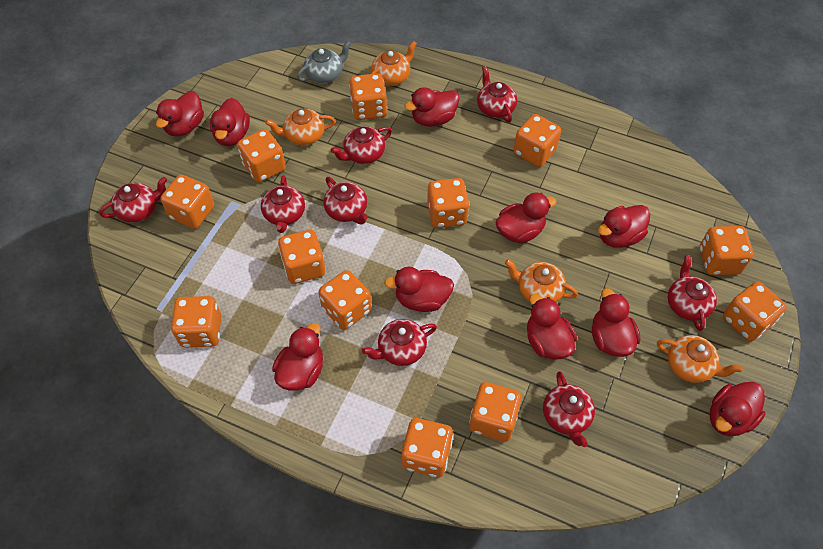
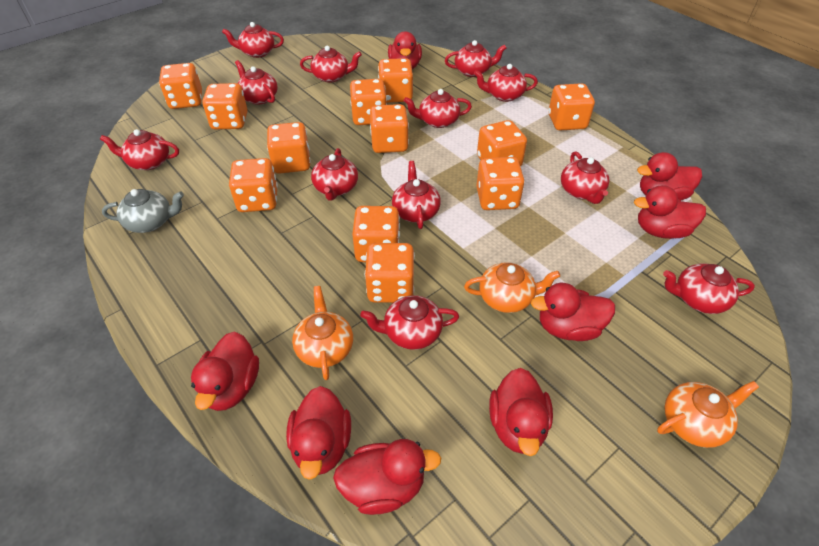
orange teapot: [265,109,335,145] [371,41,417,86] [505,259,578,302] [657,335,743,383] = 4 -> [292,286,353,380] [464,262,560,313] [657,381,759,448] = 3
red duck: [156,91,204,137] [210,98,250,146] [272,323,323,391] [384,267,454,312] [404,87,459,127] [495,192,557,243] [527,294,577,359] [592,288,640,357] [598,205,650,248] [710,382,766,436] = 10 -> [191,332,259,411] [286,386,351,480] [333,439,441,515] [388,31,422,69] [489,368,553,456] [531,283,615,341] [634,185,706,239] [637,152,702,200] = 8
red teapot: [99,177,167,223] [261,175,305,233] [323,177,368,225] [331,126,392,164] [362,319,437,366] [477,66,517,123] [543,371,595,447] [668,255,717,331] = 8 -> [100,129,179,170] [222,22,284,58] [235,60,278,105] [300,46,362,83] [311,148,358,201] [360,295,459,349] [392,161,441,229] [404,89,472,128] [445,40,506,77] [474,64,538,102] [561,152,609,204] [663,263,755,314] = 12

